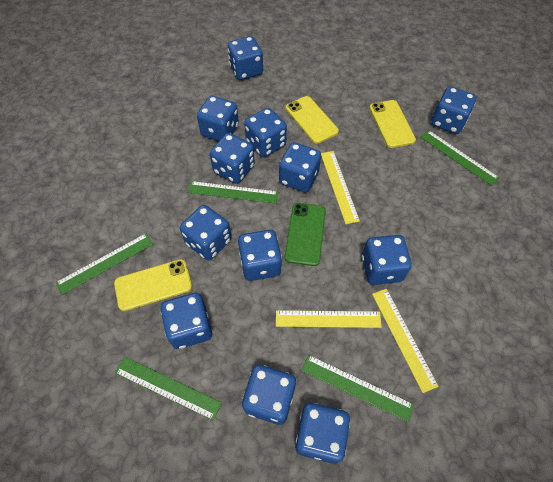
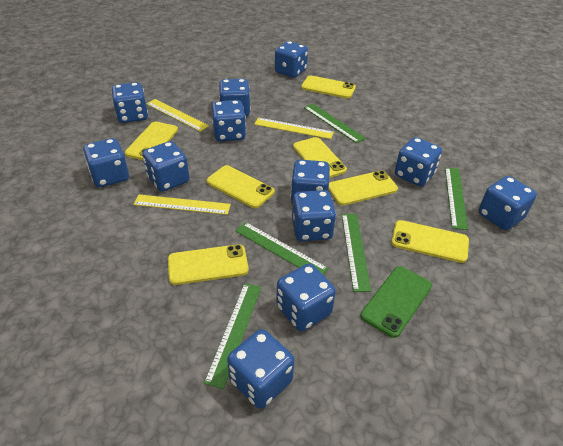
yellow phone: [114,259,192,311] [286,96,339,144] [369,100,416,148] = 3 -> [125,121,178,160] [168,244,249,285] [207,165,275,208] [293,137,347,178] [301,75,356,99] [328,170,398,206] [391,220,469,263] = 7

